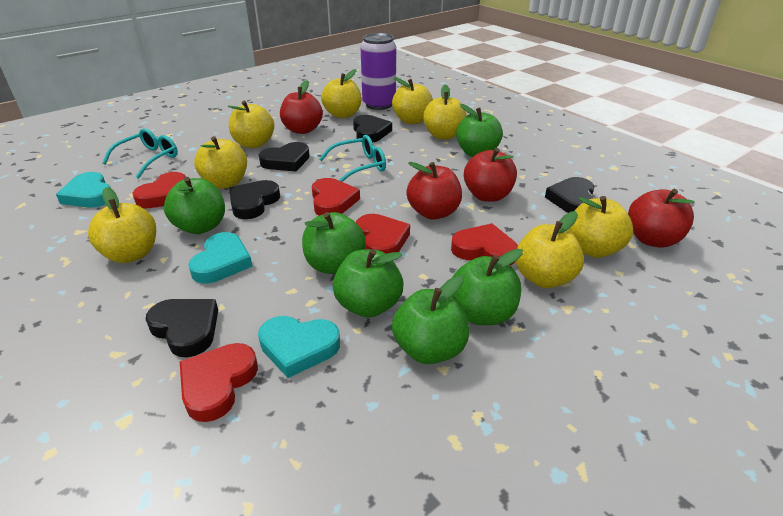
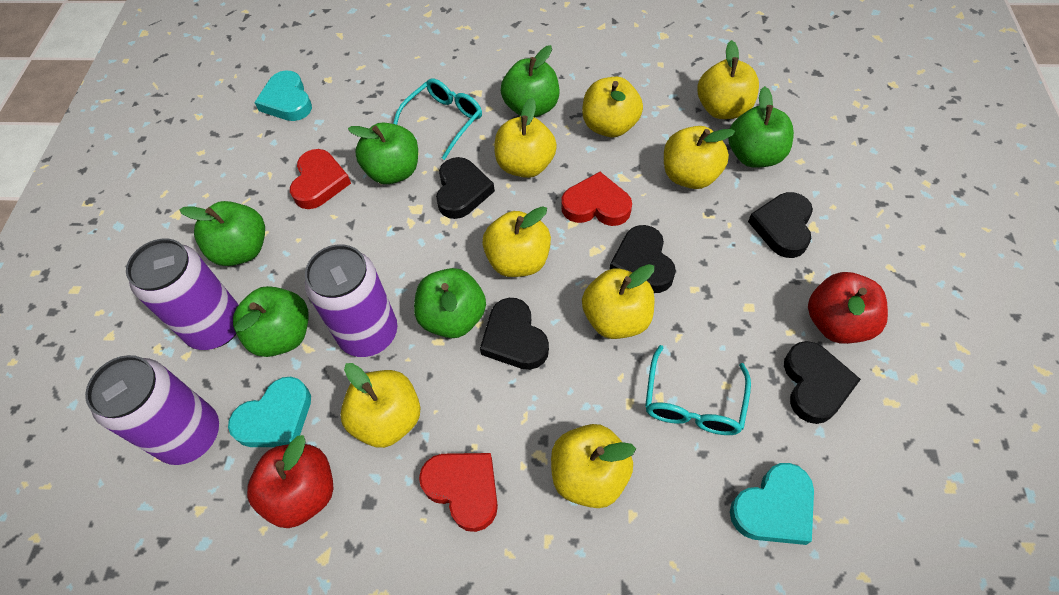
purple can: [360,33,396,110] = 1 -> [85,355,219,465] [126,239,239,350] [305,244,397,357] = 3
red apple: [280,80,323,134] [406,162,462,220] [464,148,517,202] [628,189,695,248] = 4 -> [247,435,333,528] [808,272,888,344] = 2
red heart: [132,172,186,208] [180,343,258,422] [312,178,360,216] [356,214,410,254] [451,223,518,265] = 5 -> [290,149,351,209] [419,453,498,532] [561,172,632,226] = 3

